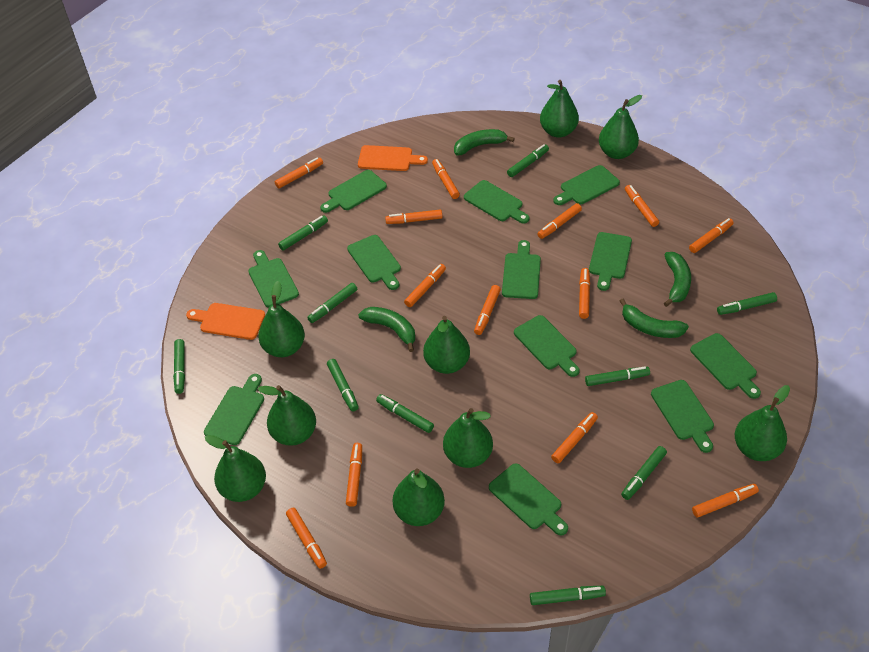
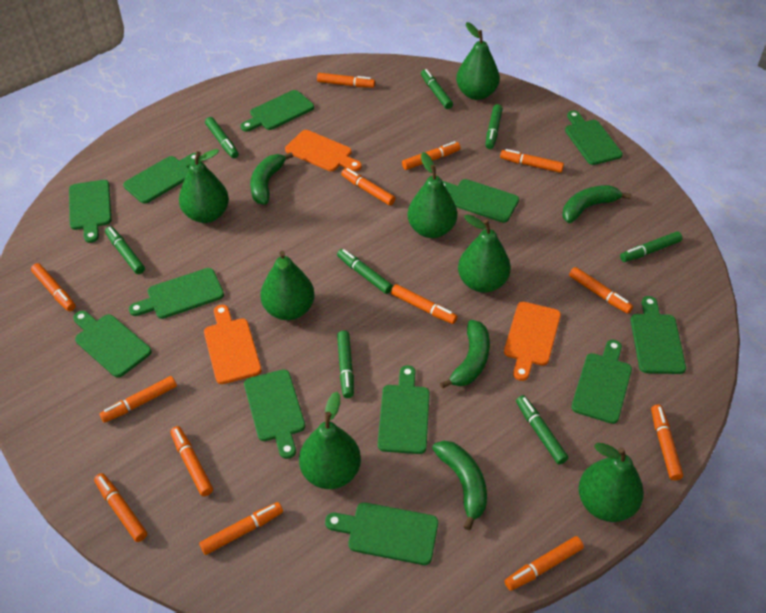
green marker: [173,339,185,394] [278,216,328,251] [307,283,357,323] [327,359,359,412] [376,394,434,433] [507,144,549,177] [530,586,606,605] [585,367,650,386] [621,446,667,500] [717,292,777,315] = 10 -> [105,226,145,274] [205,117,239,158] [337,249,393,294] [337,331,354,398] [421,69,453,109] [485,104,503,149] [516,395,568,465] [620,231,682,262] = 8
green pear: [205,435,266,502] [258,281,305,357] [258,385,316,446] [393,469,445,526] [423,316,470,374] [443,408,493,468] [540,80,579,138] [599,95,642,159] [735,385,790,461] = 9 -> [179,149,229,223] [260,251,315,320] [299,392,361,489] [407,152,457,238] [456,22,500,100] [458,214,511,293] [579,443,644,522] = 7
orange cutting board: [186,303,265,340] [358,145,428,171] = 2 -> [204,305,262,384] [285,130,362,171] [504,302,561,381] = 3

